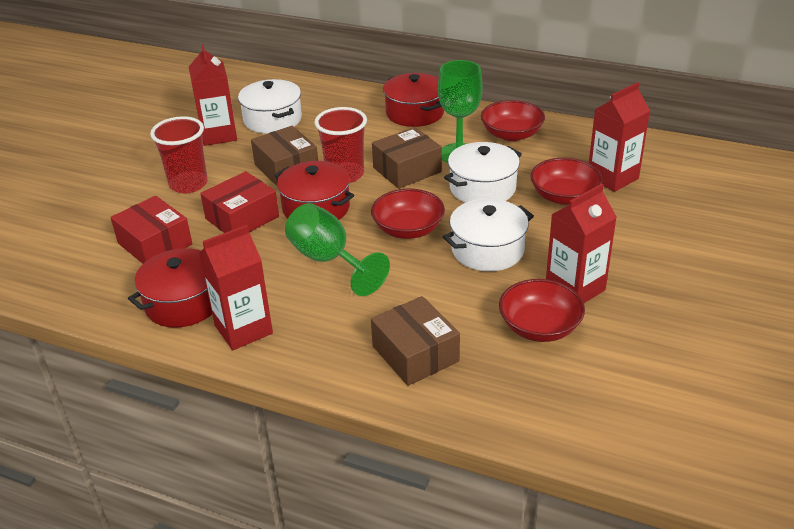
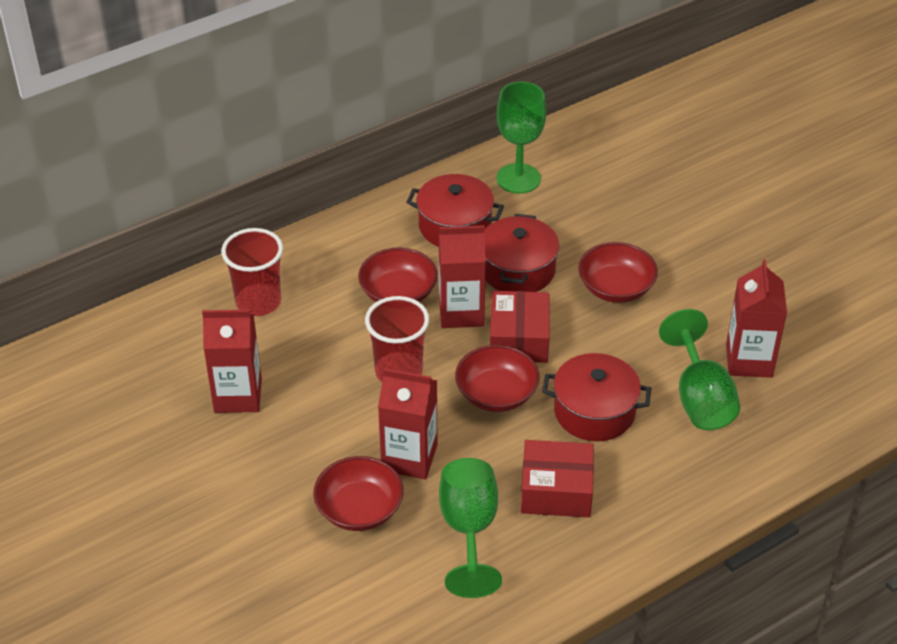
brown box: [251,126,318,186] [371,296,460,386] [372,127,442,189] = 3 -> none = 0
green goblet: [285,203,390,296] [438,60,483,163] = 2 -> [439,458,502,598] [497,82,546,194] [659,309,740,430] = 3
white pot: [238,79,302,134] [443,199,534,271] [444,142,522,203] = 3 -> none = 0

